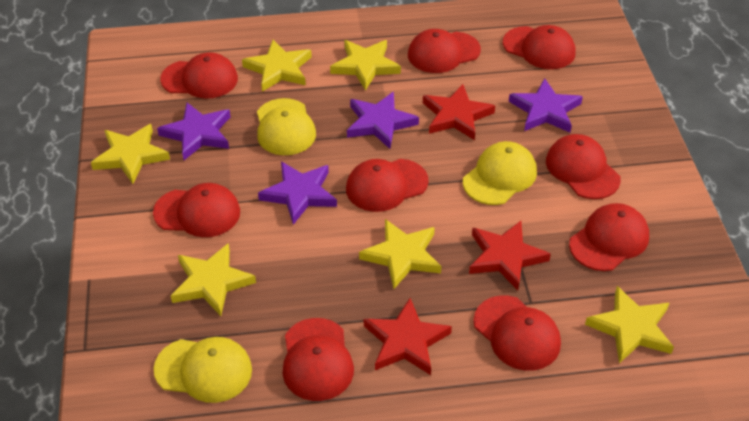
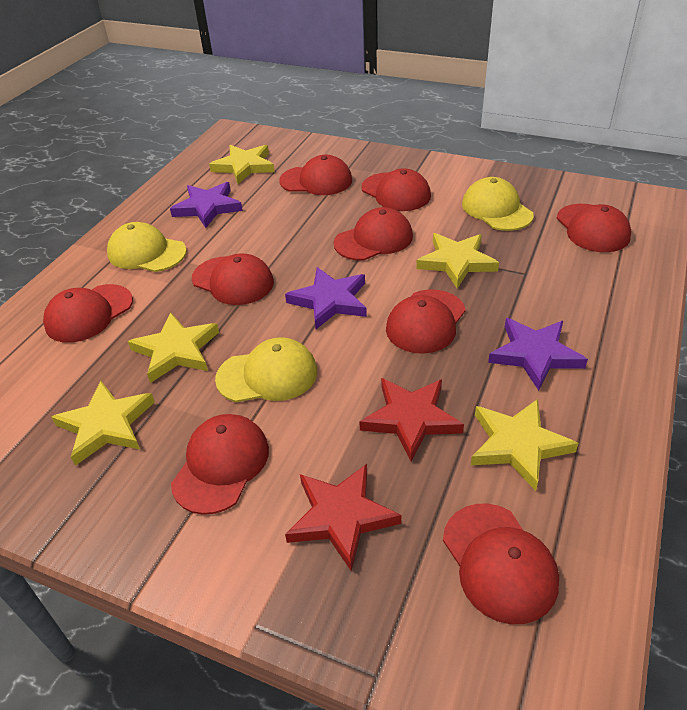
purple star: [157,103,230,160] [258,161,337,225] [347,92,419,149] [509,78,583,133] = 4 -> [170,182,243,228] [285,267,367,329] [488,318,588,391] = 3
red star: [364,298,452,375] [423,84,495,140] [469,221,551,290] = 3 -> [285,464,401,571] [359,378,464,461] = 2
yellow star: [91,124,170,184] [171,243,256,316] [242,40,312,92] [330,40,401,91] [359,219,441,289] [585,286,674,363] = 6 -> [51,381,155,466] [128,312,219,383] [209,145,275,184] [416,233,499,288] [471,399,578,491] = 5

